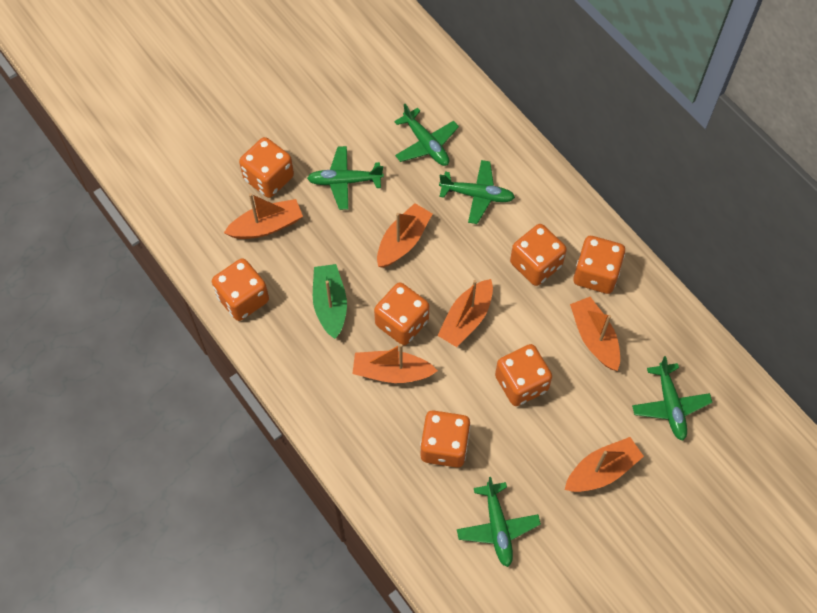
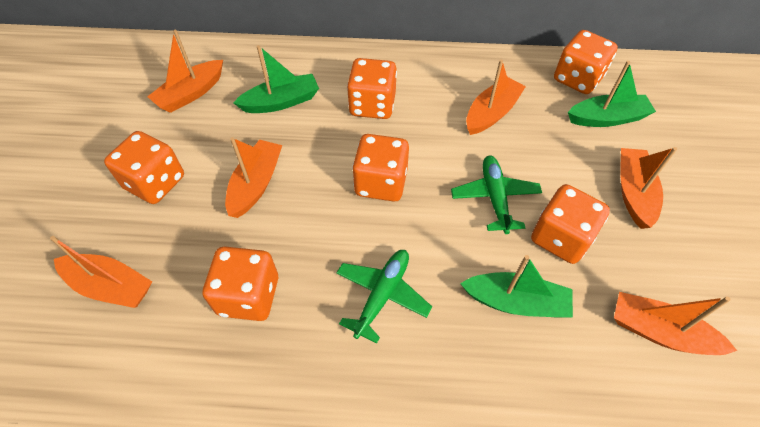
green boat: [313,264,347,339] = 1 -> [233,45,319,113] [460,255,573,317] [568,61,656,127] = 3
green plane: [307,146,384,210] [394,104,459,166] [439,160,515,224] [457,477,541,567] [632,356,713,441] = 5 -> [337,250,432,344] [451,155,542,234] = 2
orange dice: [212,258,269,321] [239,137,294,198] [374,282,429,345] [420,410,471,468] [495,344,552,406] [510,224,567,286] [573,236,625,294] = 7 -> [104,131,184,204] [202,246,278,321] [347,58,397,119] [352,134,409,202] [531,184,610,264] [554,30,618,94] = 6

